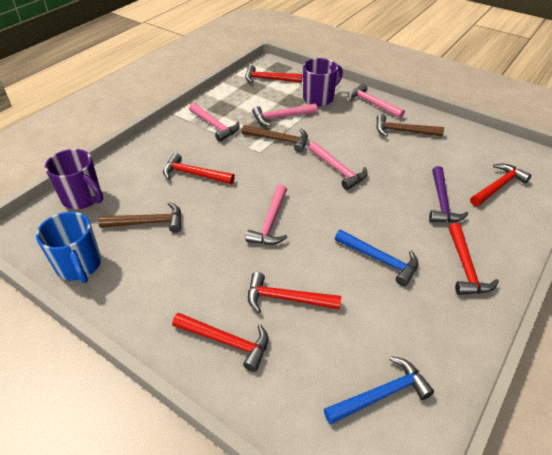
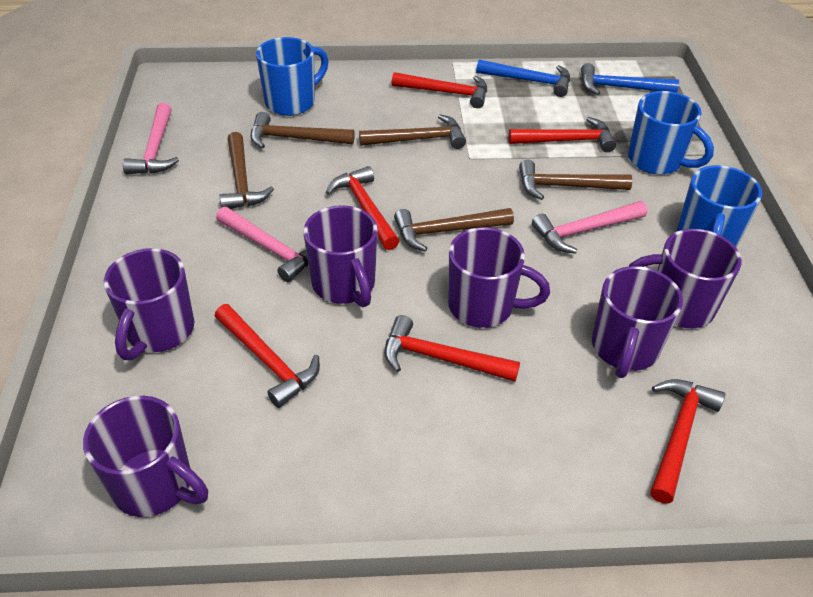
blue mug: [36,212,101,283] = 1 -> [256,37,329,116] [628,91,714,175] [677,165,762,248] = 3
brown hammer: [98,202,182,233] [242,125,308,153] [376,114,444,137] = 3 -> [219,132,274,209] [251,112,355,148] [359,114,466,149] [394,208,514,252] [519,160,632,200] = 5
pink hammer: [189,103,239,142] [245,185,288,245] [252,103,317,126] [309,142,368,190] [348,84,405,119] = 5 -> [123,103,179,175] [216,207,308,282] [532,201,647,254] = 3
purple hammer: [429,166,468,223] = 1 -> none = 0
purple mug: [45,149,103,209] [303,58,343,106] = 2 -> [83,396,208,517] [104,248,194,360] [303,205,378,307] [448,227,550,328] [592,266,683,378] [628,229,742,328] = 6

